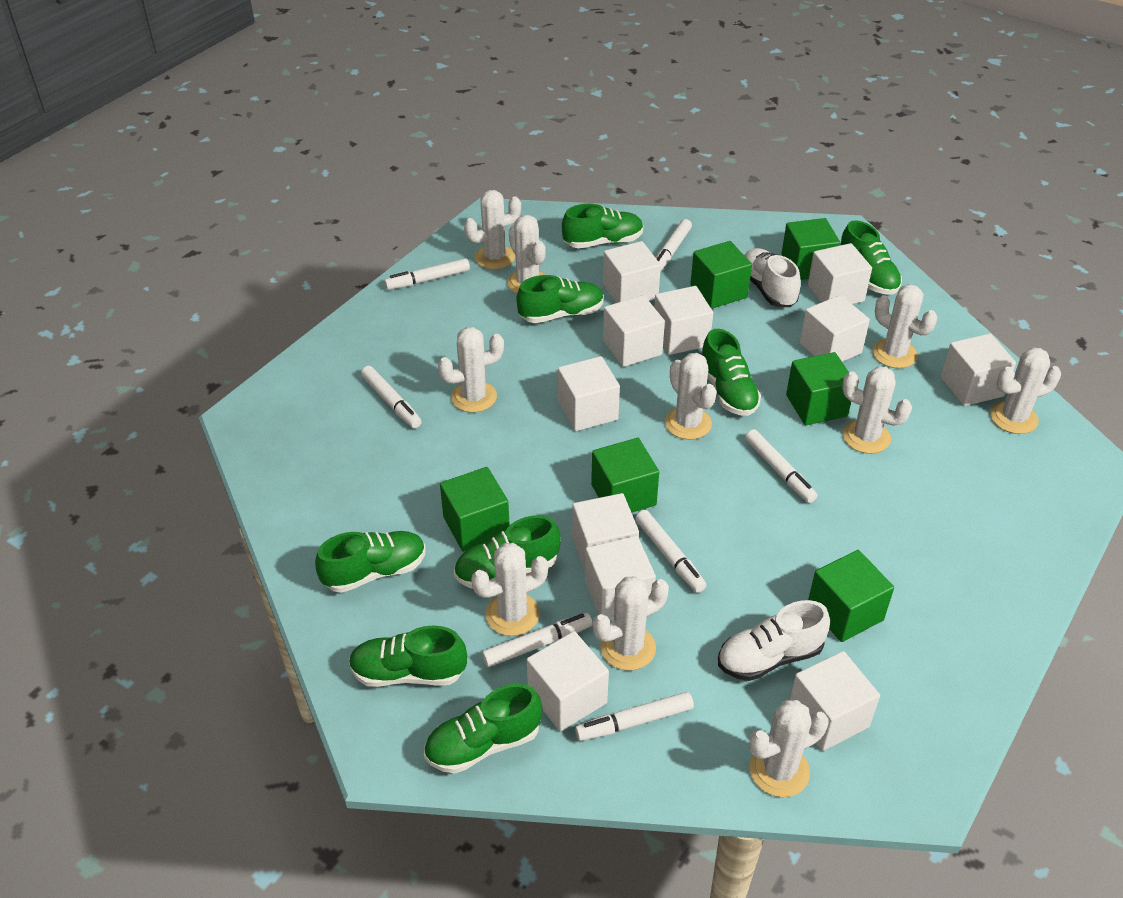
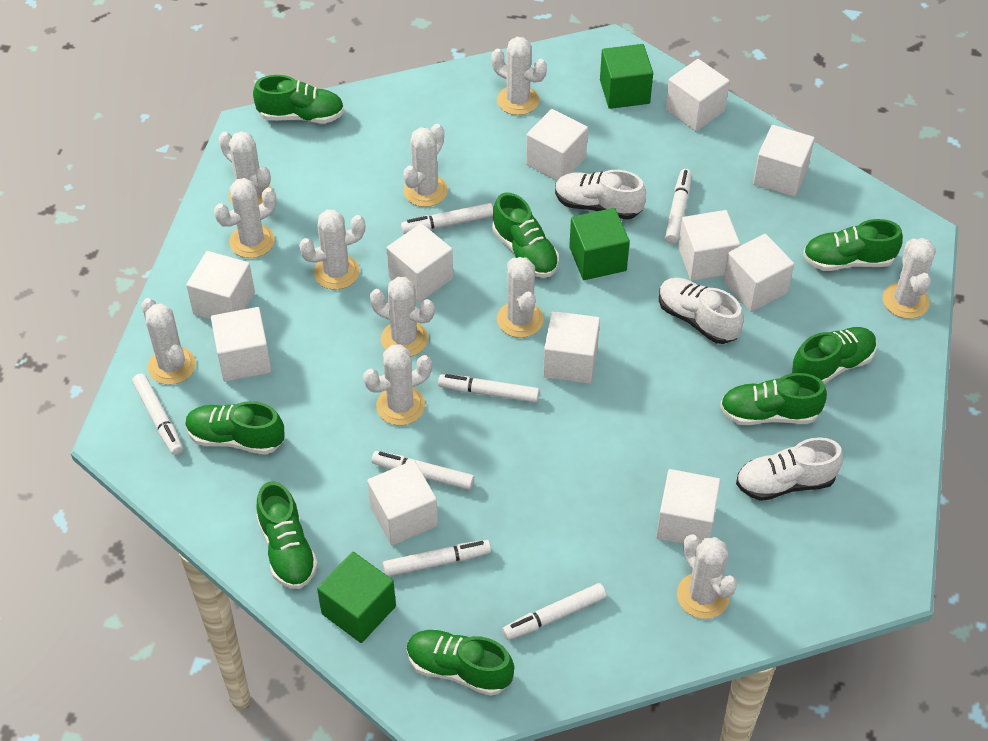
green cube: [440,467,510,551] [591,438,659,513] [690,241,752,309] [781,218,840,280] [786,352,851,425] [808,550,894,642] = 6 -> [317,552,396,643] [569,208,630,280] [600,44,653,109] = 3
white cactus: [438,327,504,413] [464,190,521,269] [471,543,548,636] [507,215,546,294] [593,576,669,671] [665,353,717,440] [749,700,829,797] [842,366,912,454] [873,284,937,368] [990,347,1061,434] = 10 -> [141,298,196,385] [214,178,276,258] [219,131,273,205] [299,209,365,290] [363,344,432,426] [370,277,435,356] [403,124,448,207] [491,37,547,115] [497,257,544,338] [677,534,737,619] [883,238,936,319] = 11
white shoe: [718,600,830,681] [744,248,801,307] = 2 -> [555,170,646,220] [659,278,743,344] [736,437,843,501] = 3

